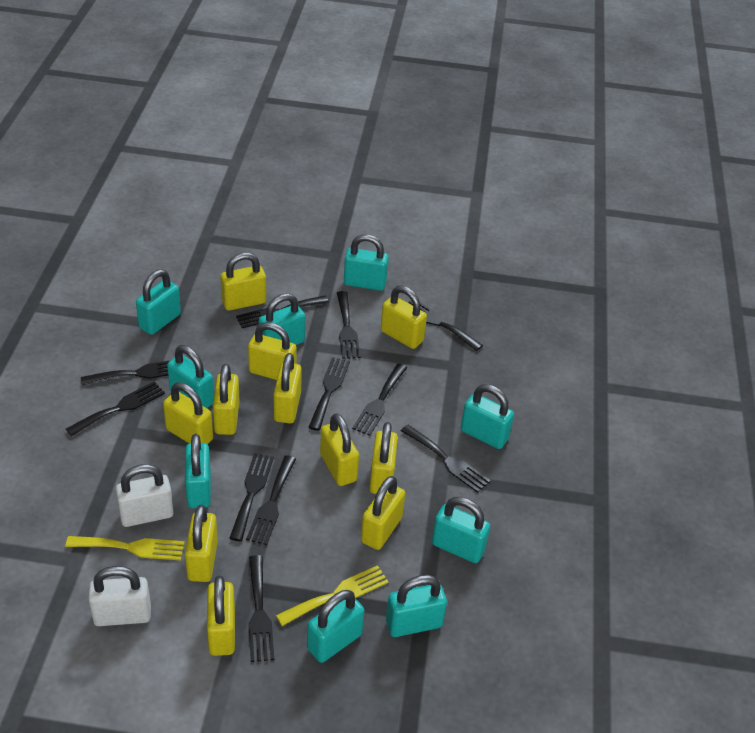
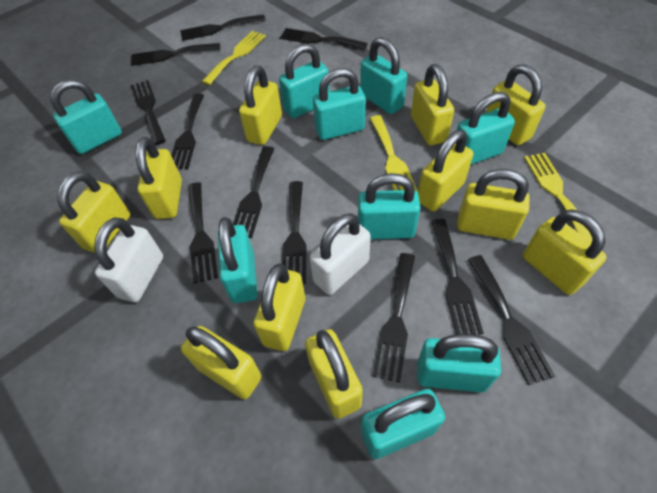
yellow fork: [66,536,185,560] [276,565,389,626] = 2 -> [202,31,266,85] [370,115,418,192] [524,153,593,243] = 3

